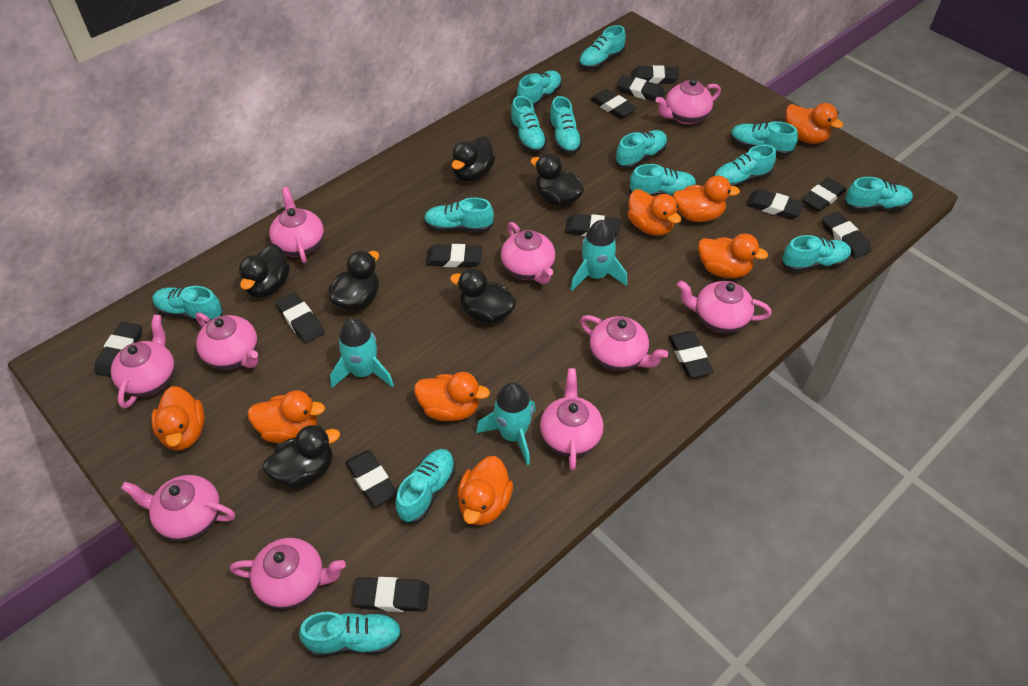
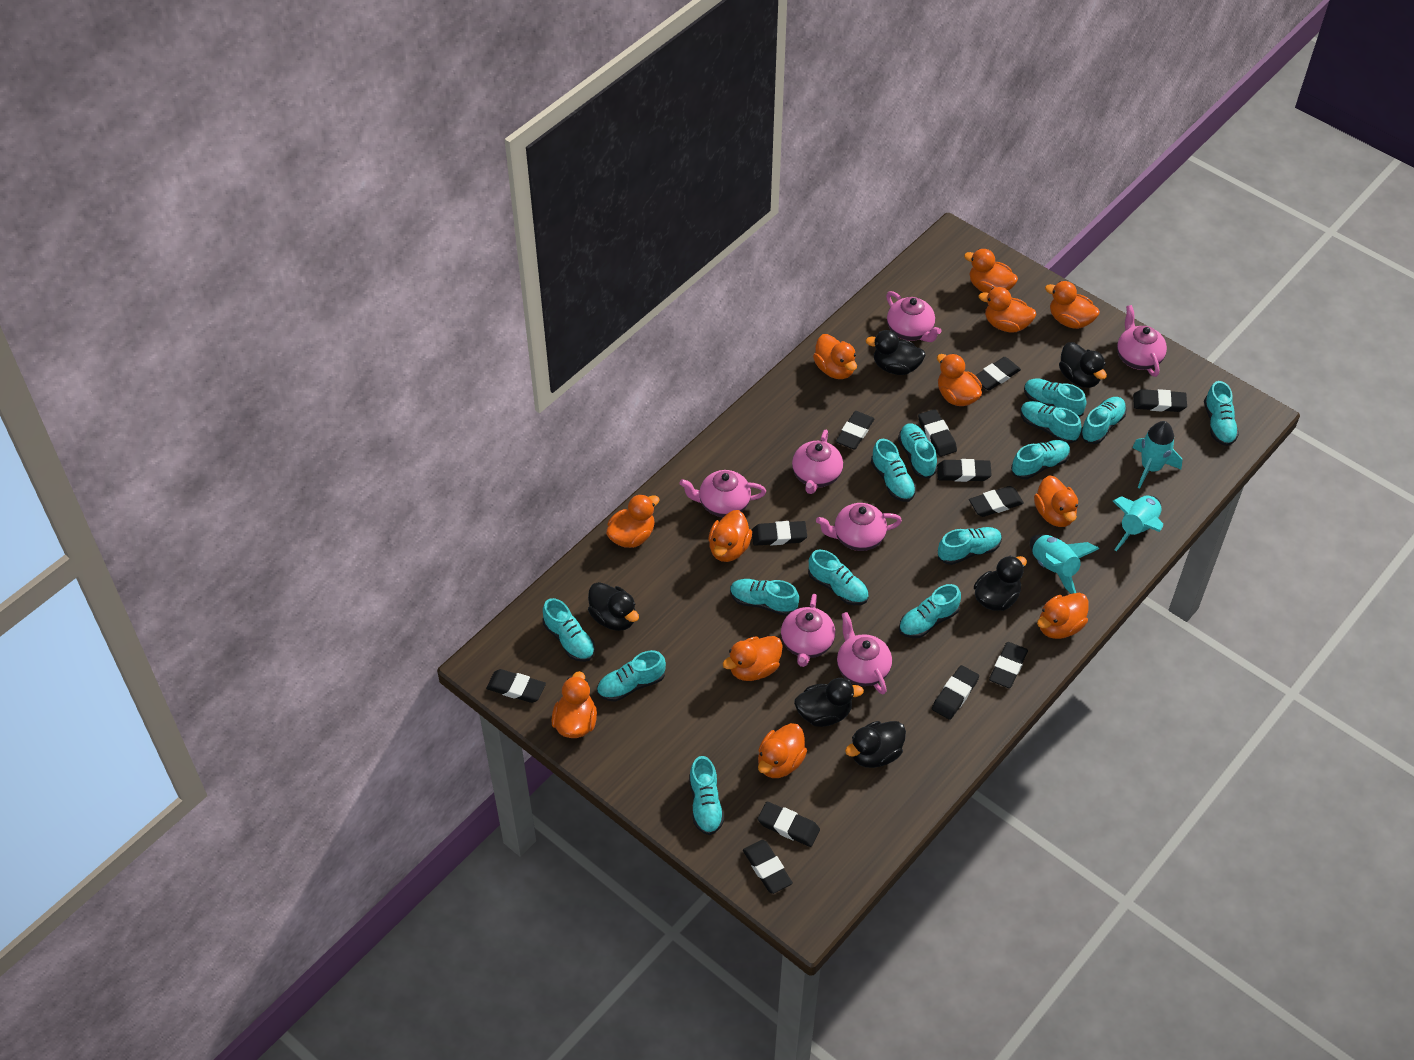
black eraser: [95,321,142,377] [276,292,325,344] [345,450,397,507] [352,577,429,612] [426,244,482,267] [565,214,621,236] [590,89,637,119] [616,75,665,102] [631,65,679,84] [668,331,714,378] [746,189,804,219] [802,178,846,212] [822,212,871,259] = 13 -> [486,669,546,703] [743,840,793,894] [752,521,807,546] [757,802,820,847] [836,411,875,449] [918,409,957,457] [932,665,979,720] [937,459,992,482] [969,486,1024,517] [975,357,1021,391] [989,642,1028,688] [1133,389,1187,412] = 12
orange duck: [151,386,205,451] [248,390,325,443] [414,372,490,421] [457,456,513,525] [628,189,681,236] [673,175,740,222] [698,234,768,278] [786,103,843,144] = 8 -> [551,671,597,738] [606,494,660,548] [708,510,752,562] [723,636,783,681] [758,723,807,778] [813,334,857,379] [937,354,982,406] [964,249,1018,293] [978,287,1036,333] [1034,475,1078,527] [1037,593,1089,639] [1045,281,1100,329] = 12
pink teapot: [111,314,175,409] [121,475,235,541] [195,313,258,370] [230,538,346,609] [269,187,324,263] [501,222,555,284] [540,368,604,471] [580,315,668,371] [655,79,721,124] [677,281,772,333] = 10 -> [679,470,766,517] [781,594,835,667] [792,429,843,494] [816,503,902,551] [837,612,892,694] [886,291,942,342] [1117,305,1167,377] = 7

